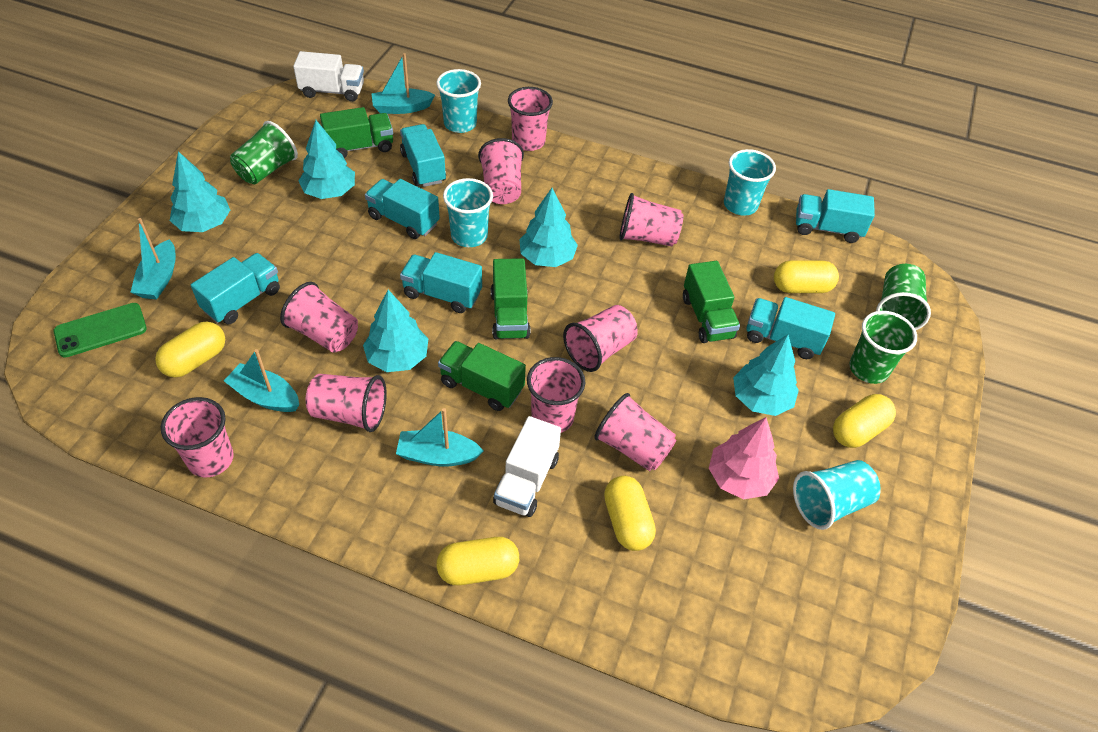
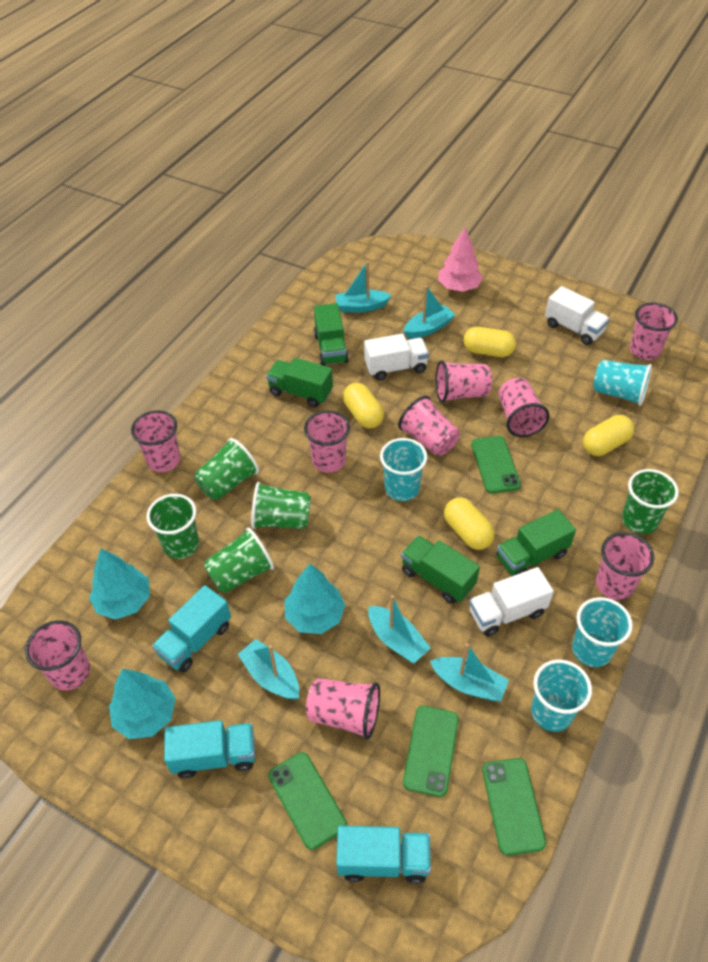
green cup: [230,121,298,184] [849,311,917,384] [876,264,931,330] = 3 -> [146,494,199,559] [194,438,259,500] [204,528,274,593] [251,482,311,529] [622,469,679,534] = 5
green phone: [53,303,147,358] = 1 -> [268,752,347,850] [403,706,459,797] [471,436,521,494] [482,758,546,856] = 4
turquoise boat: [130,218,176,300] [224,349,299,412] [372,53,435,114] [396,408,483,467] = 4 -> [238,639,299,700] [335,261,392,312] [368,595,431,663] [404,286,455,338] [430,643,509,701] = 5
turquoise tree: [170,151,230,232] [298,120,355,199] [363,290,428,372] [519,188,578,267] [733,334,799,416] = 5 -> [89,548,150,620] [109,669,176,739] [285,564,345,634] = 3
turquoise truck: [191,253,280,325] [365,179,440,239] [400,124,446,187] [400,252,482,313] [746,297,835,359] [796,189,875,243] = 6 -> [152,585,231,672] [164,720,255,778] [336,826,431,884] = 3
white truck: [293,51,364,102] [493,416,561,517] = 2 -> [364,334,429,381] [469,567,554,637] [545,286,610,345] = 3
yellow capsule: [155,322,225,378] [437,537,519,585] [604,476,656,551] [774,261,839,293] [833,394,896,448] = 5 -> [343,383,384,428] [444,497,495,550] [463,327,516,357] [583,415,634,456] = 4

